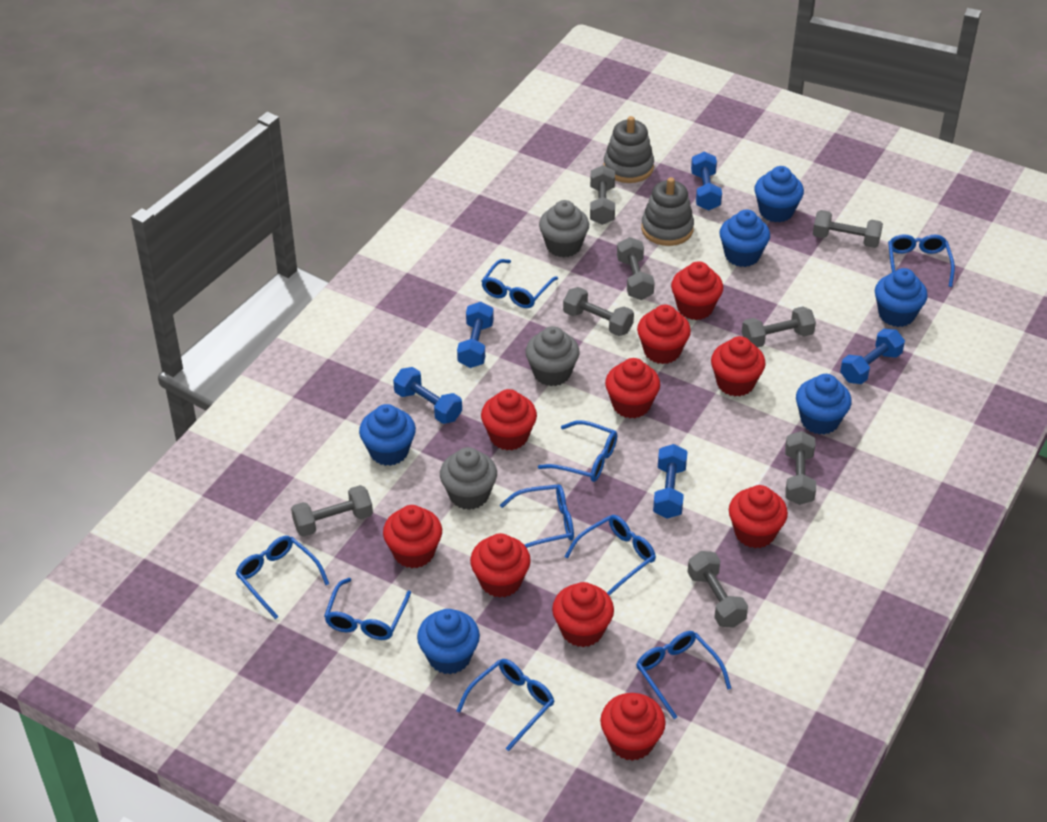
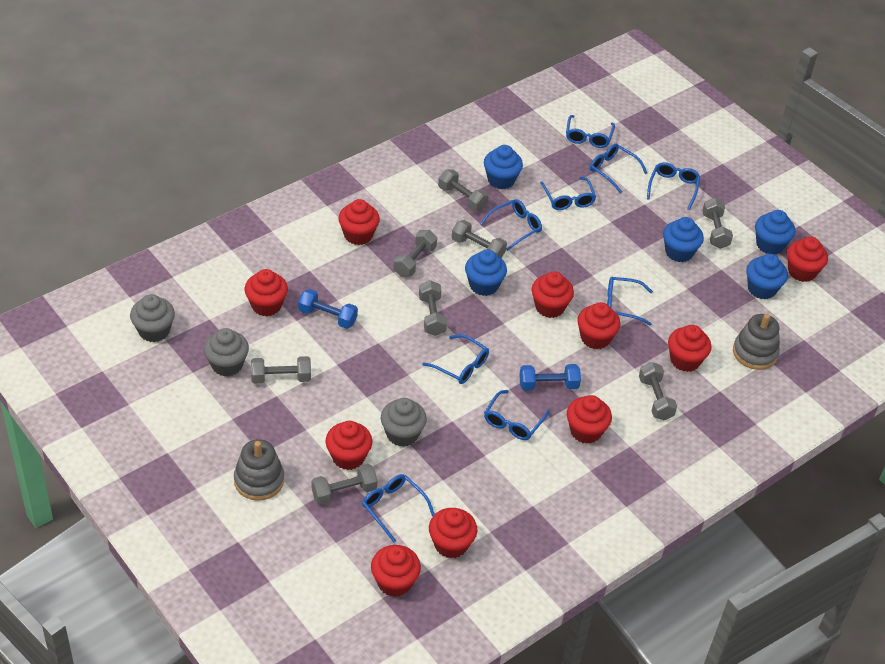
blue cupcake: [359,404,416,466] [417,609,480,674] [720,209,770,267] [754,166,804,223] [796,374,852,435] [875,268,928,327] = 6 -> [465,250,507,296] [484,145,523,189] [663,217,704,262] [746,254,788,300] [755,210,795,254] = 5
blue dumbbell: [393,367,462,424] [457,302,494,368] [653,444,688,518] [691,151,722,211] [840,329,905,384] = 5 -> [298,289,358,329] [519,364,581,391] = 2

